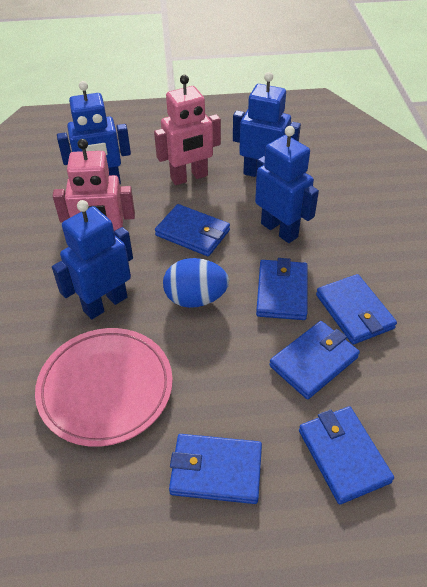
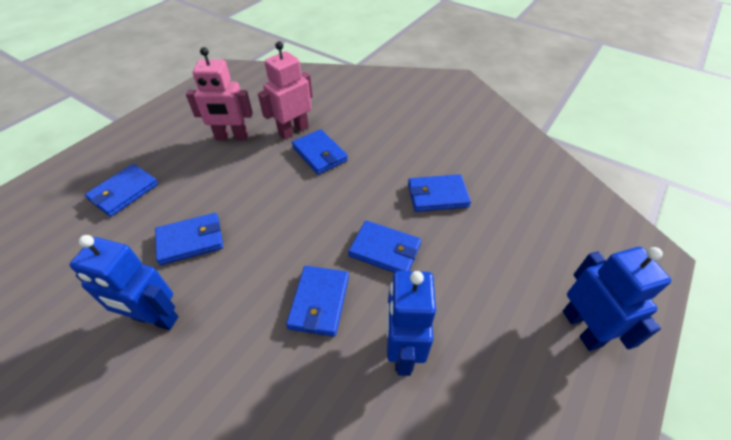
blue egg: [163,258,229,308] = 1 -> none = 0
blue robot: [52,200,133,319] [57,81,131,184] [233,72,301,177] [255,126,319,243] = 4 -> [70,235,178,330] [387,271,436,376] [563,247,671,351] = 3
pink plate: [35,328,173,447] = 1 -> none = 0

